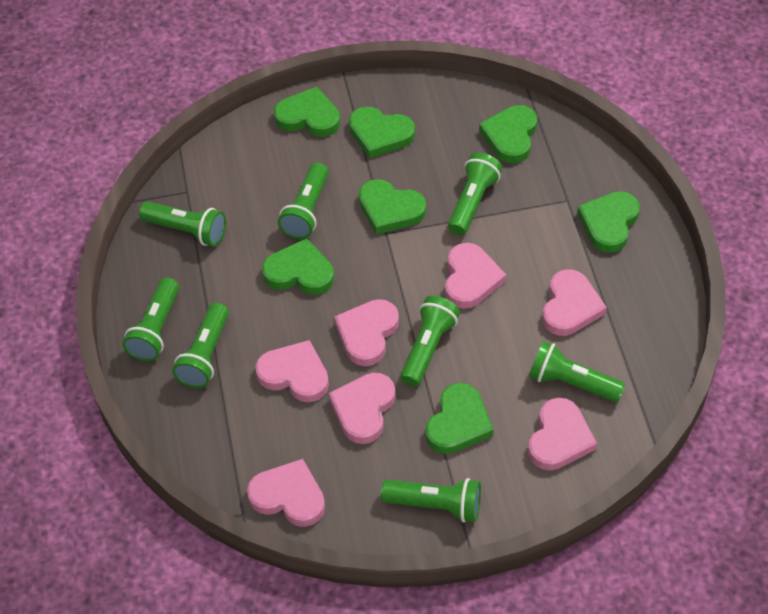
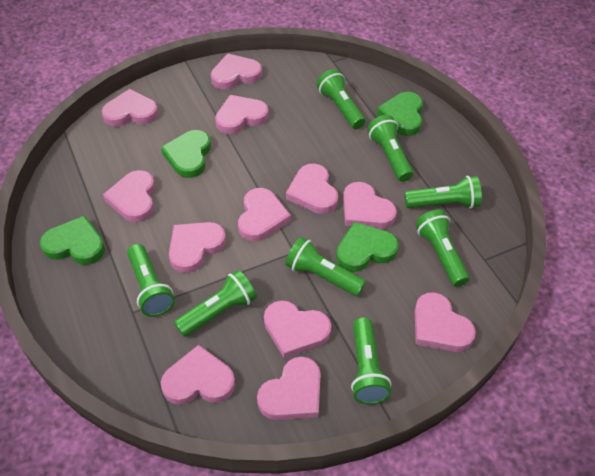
green heart: [262,238,334,295] [274,87,340,137] [349,107,415,158] [359,179,426,234] [425,383,494,454] [479,105,537,163] [577,191,640,253] = 7 -> [40,216,105,265] [161,130,211,178] [336,222,399,272] [377,92,423,136] = 4
pink heart: [247,459,325,527] [255,340,329,402] [329,373,395,444] [334,299,399,366] [445,243,506,309] [528,398,597,471] [542,269,607,336] = 7 -> [101,89,158,127] [103,170,155,223] [161,345,235,405] [169,222,226,273] [211,53,262,90] [215,95,269,134] [238,188,291,241] [257,357,321,420] [264,301,331,358] [286,164,338,214] [343,182,397,229] [414,292,476,352] = 12

